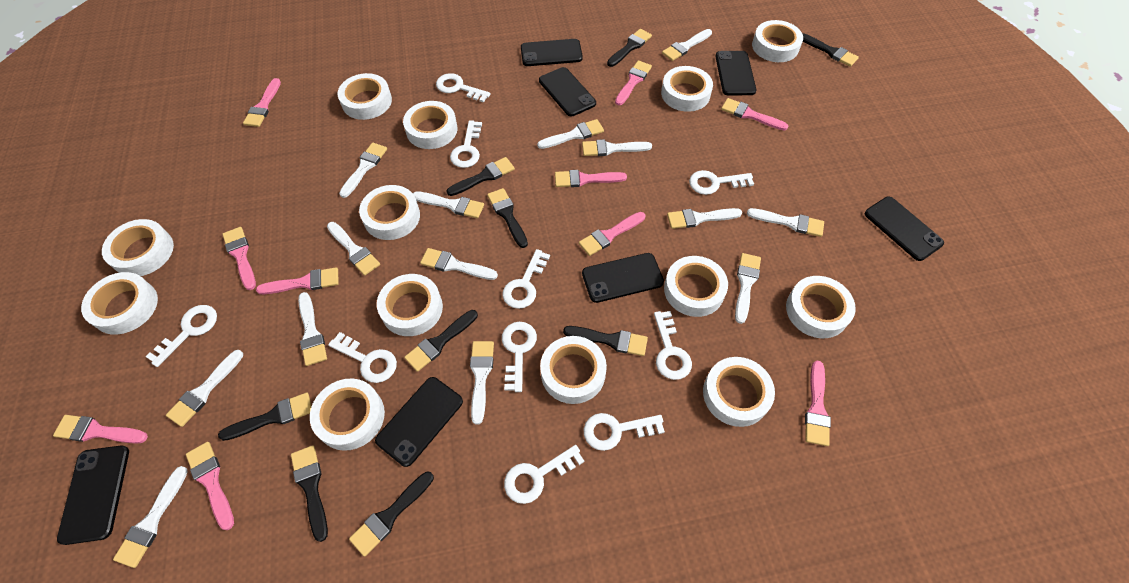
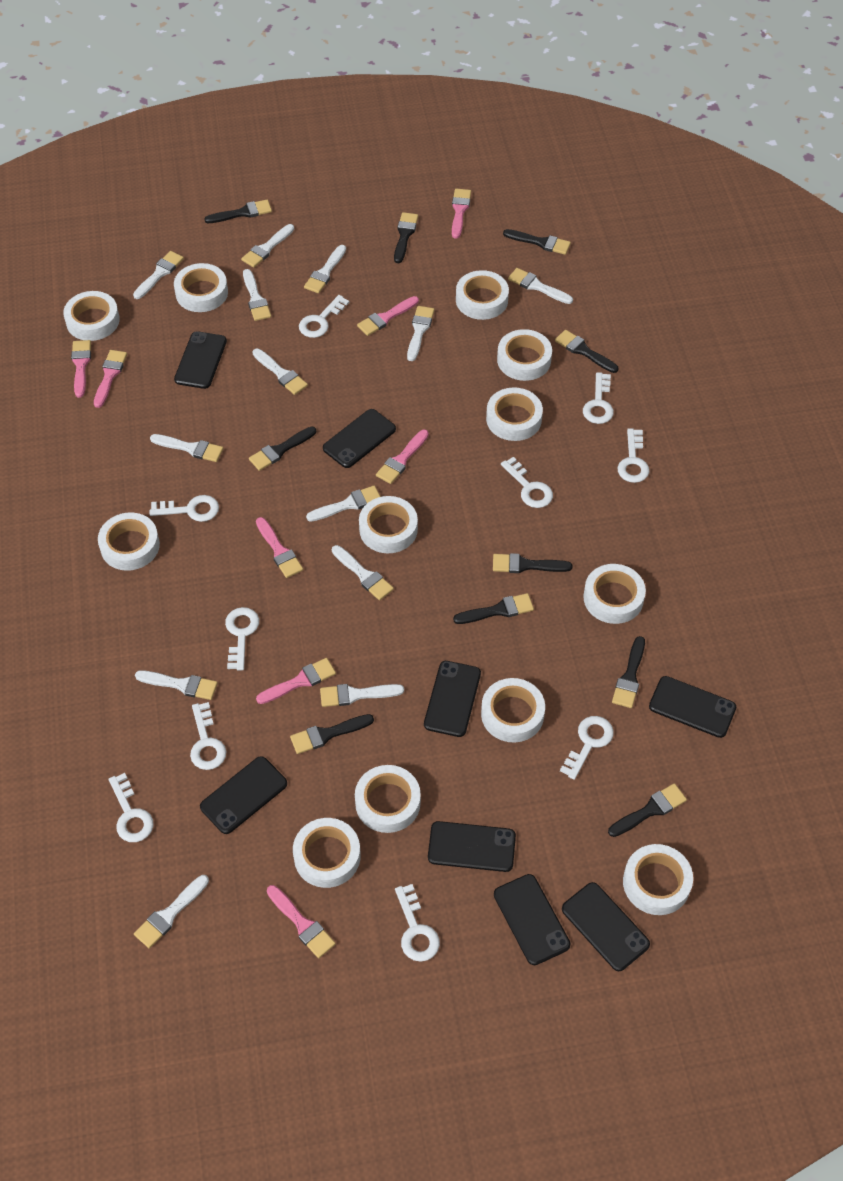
black brush: [218,393,312,441] [291,445,328,542] [349,471,434,557] [404,310,478,372] [446,157,515,196] [487,188,528,248] [563,326,648,356] [607,29,652,67] [802,33,859,67] = 9 -> [204,200,272,223] [249,426,316,471] [290,714,374,754] [394,212,418,263] [453,593,534,624] [493,553,572,573] [503,229,571,255] [555,330,618,373] [608,783,687,837] [612,636,645,708] = 10
black phone: [57,446,129,545] [375,377,463,467] [521,39,583,66] [539,67,596,116] [582,253,664,303] [715,51,756,96] [865,197,944,261] = 7 -> [174,331,227,389] [200,756,287,834] [323,409,396,468] [424,661,481,737] [428,821,516,872] [494,874,570,965] [562,882,650,971] [649,676,736,738] = 8
pink brush: [53,415,148,444] [186,442,234,530] [222,227,256,290] [243,78,281,127] [256,267,339,294] [555,170,627,187] [579,212,645,256] [615,61,652,105] [721,98,788,131] [805,361,831,446] = 10 -> [71,340,91,398] [94,350,127,408] [256,517,303,578] [256,658,336,704] [267,885,336,958] [357,296,419,336] [376,430,429,484] [452,189,471,239] = 8
white brush: [113,466,188,568] [166,350,243,427] [298,292,327,366] [327,222,380,276] [339,143,387,198] [413,191,484,219] [420,248,498,280] [470,341,494,425] [537,119,604,149] [582,139,652,156] [662,29,712,61] [667,208,742,229] [735,253,761,324] [747,208,824,237] = 14 -> [133,251,184,299] [134,875,209,948] [135,670,218,700] [150,434,223,462] [241,224,294,268] [243,269,271,321] [252,348,308,395] [304,245,346,293] [306,486,381,522] [320,684,404,707] [332,545,394,600] [407,306,435,361] [508,268,573,304] = 13
white tape: [81,272,158,335] [102,219,174,276] [310,378,385,451] [337,73,392,120] [359,185,420,240] [377,274,443,336] [403,101,457,149] [540,336,607,404] [661,66,713,112] [664,256,728,317] [703,357,775,427] [752,20,803,62] [786,276,856,338] = 13 -> [63,291,120,341] [98,512,160,571] [174,263,228,312] [293,818,361,888] [355,765,421,833] [359,496,418,553] [456,270,509,320] [481,678,545,743] [486,388,543,441] [497,329,552,381] [583,564,646,624] [623,844,693,915] = 12

